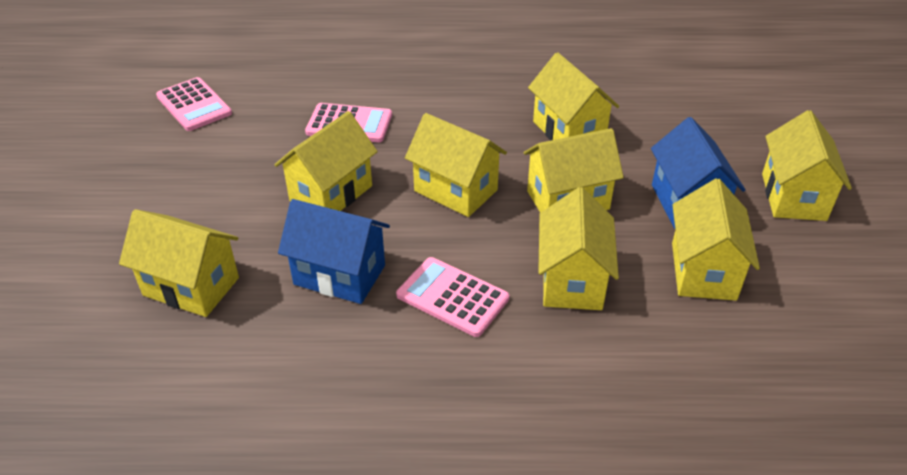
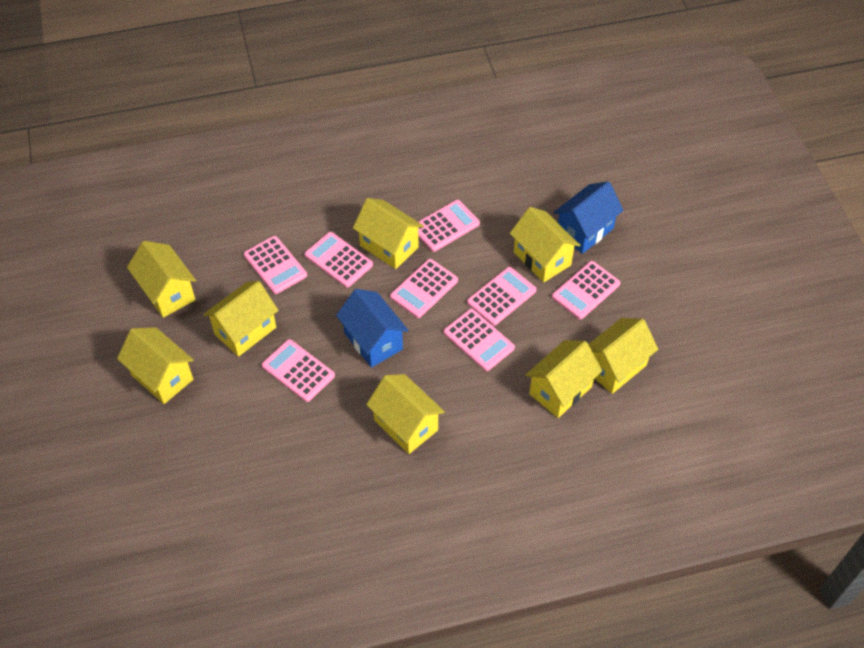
pink calculator: [156,77,232,131] [305,103,392,142] [396,257,509,337] = 3 -> [244,236,307,294] [262,339,335,402] [305,232,373,288] [390,259,458,318] [418,200,480,252] [443,309,515,371] [467,267,536,326] [552,261,620,319] = 8

